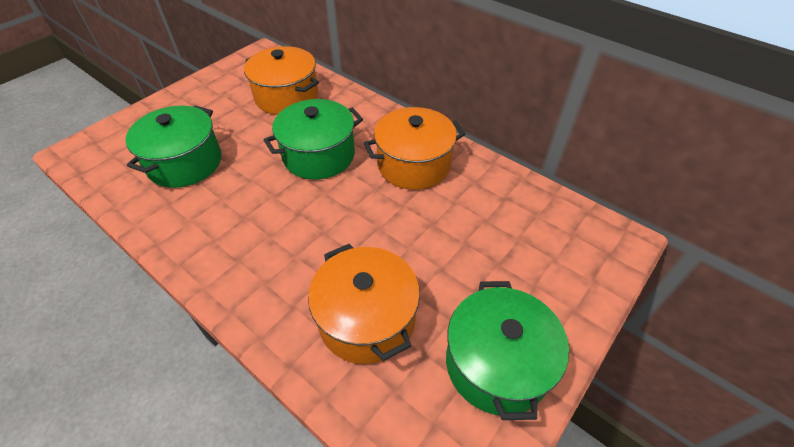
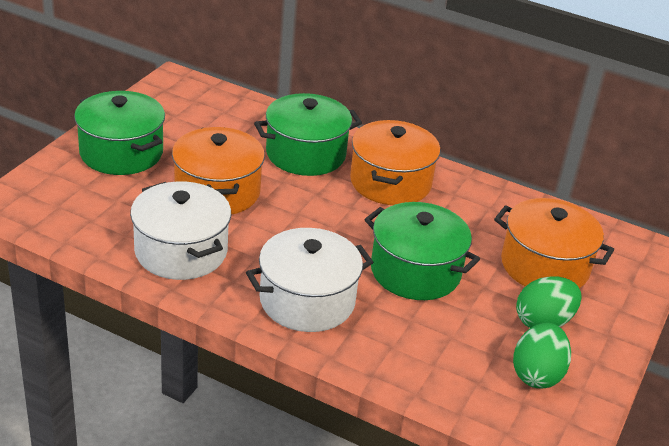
green egg: none = 0 -> [513,323,571,388] [516,277,582,328] = 2
white pot: none = 0 -> [130,181,231,280] [246,228,373,332] = 2

